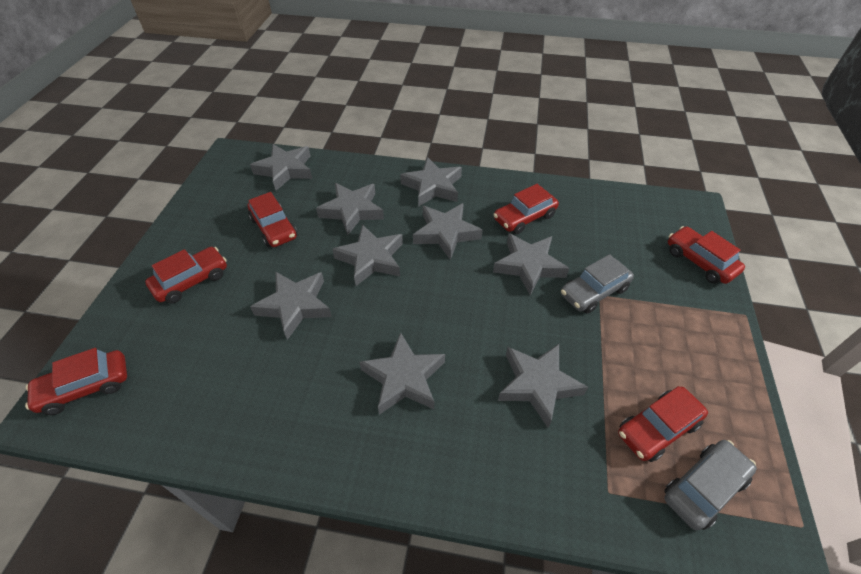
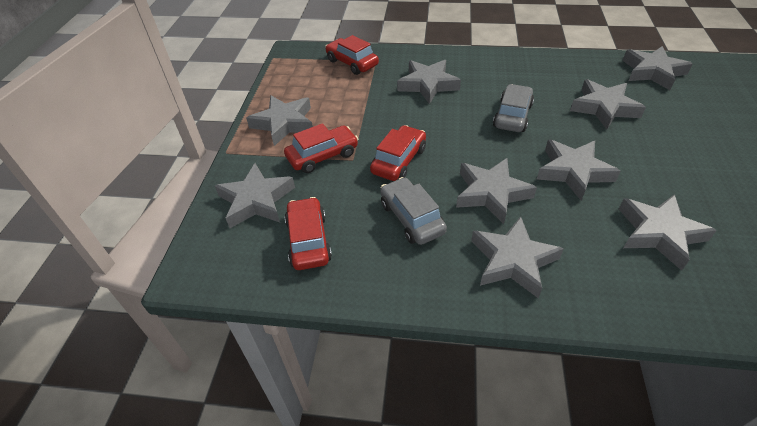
red car: [25,348,127,415] [145,247,227,304] [248,192,297,247] [493,184,559,234] [618,386,708,462] [668,226,745,284] = 6 -> [284,123,358,173] [285,197,332,270] [325,35,379,75] [370,125,426,181] = 4

